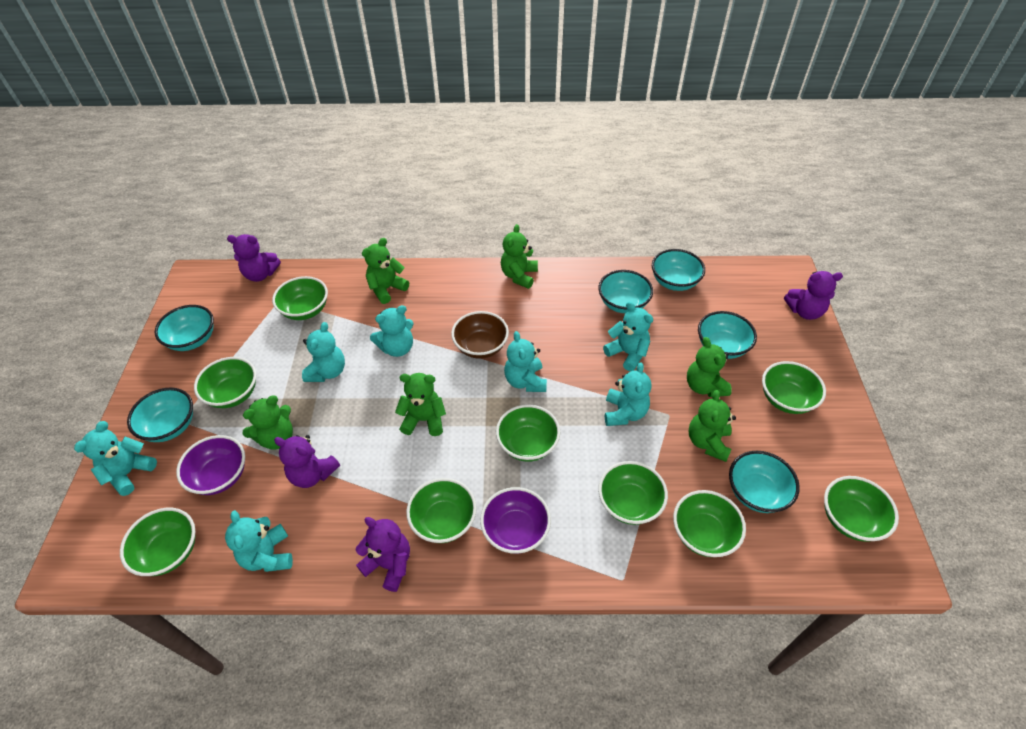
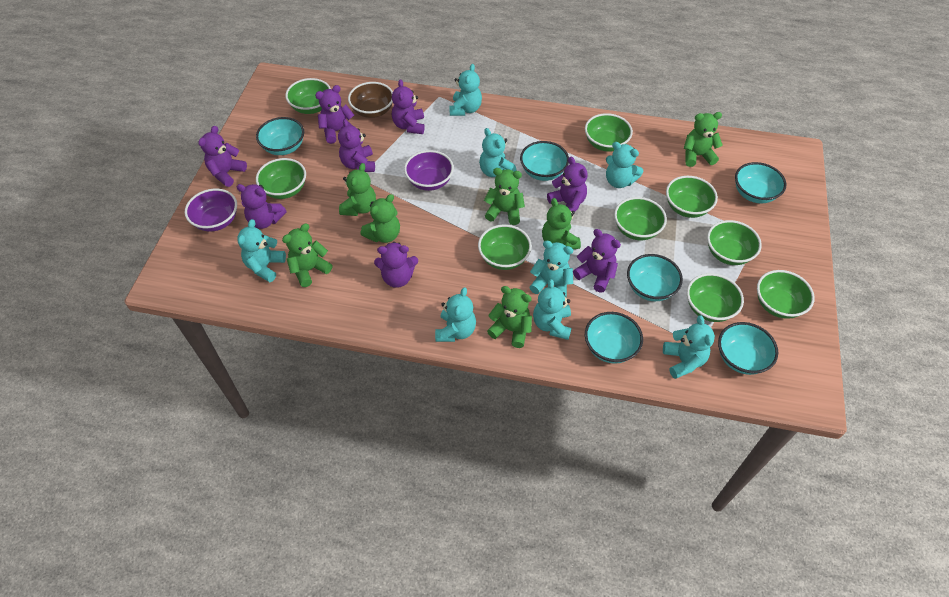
green teddy bear: [243,395,293,450] [362,238,409,304] [395,373,446,436] [501,224,538,289] [687,337,732,397] [689,390,736,462] = 6 -> [282,224,332,287] [339,163,376,216] [361,194,400,243] [484,168,525,225] [487,286,532,348] [542,198,581,249] [684,112,723,167] = 7
purple teddy bear: [227,234,281,282] [274,435,340,488] [356,517,410,592] [784,271,843,320] = 4 -> [198,126,247,187] [237,184,286,229] [315,85,354,144] [338,119,375,172] [374,242,418,288] [392,79,425,134] [547,157,588,212] [573,229,621,293] = 8
turquoise teddy bear: [74,421,157,496] [225,510,293,572] [302,322,345,382] [370,305,414,357] [504,331,547,392] [603,302,653,372] [605,362,651,426] = 7 -> [237,219,286,282] [435,287,476,342] [449,64,482,116] [479,128,517,177] [529,241,573,298] [533,279,572,340] [606,142,644,188] [663,315,715,379] = 8

